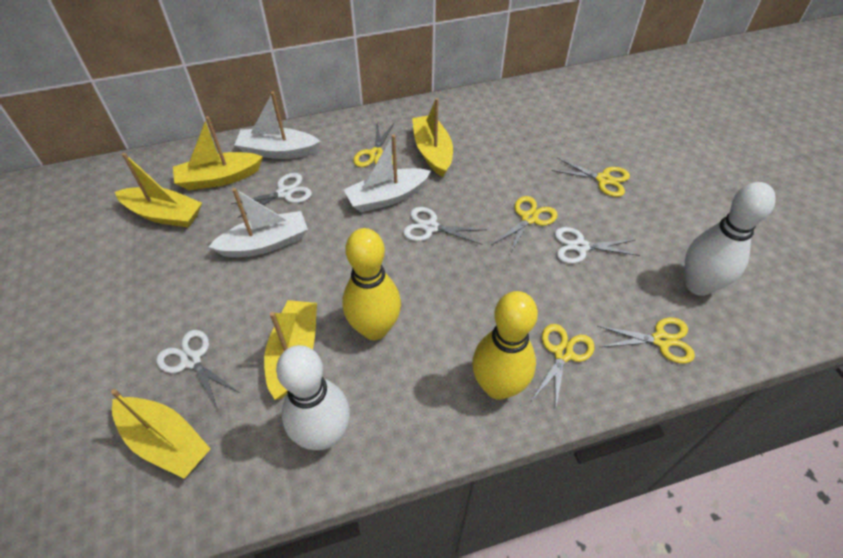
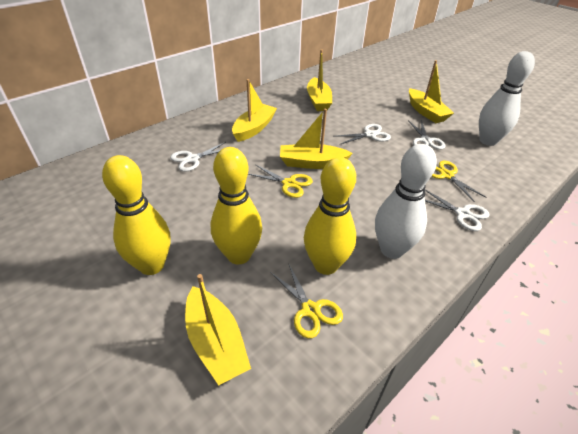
white boat: [208,188,308,258] [234,91,321,159] [344,134,431,212] = 3 -> none = 0
yellow bowling pin: [342,228,401,340] [472,291,538,400] = 2 -> [102,155,170,275] [211,147,262,264] [304,157,356,275] = 3
yellow scissors: [353,123,394,167] [492,196,558,254] [531,324,594,412] [552,158,630,197] [597,317,695,364] = 5 -> [248,164,313,198] [270,263,343,339] [431,161,487,202] = 3

